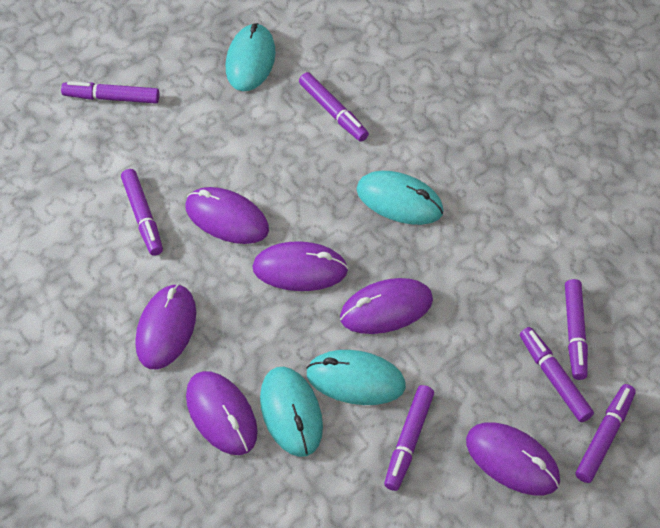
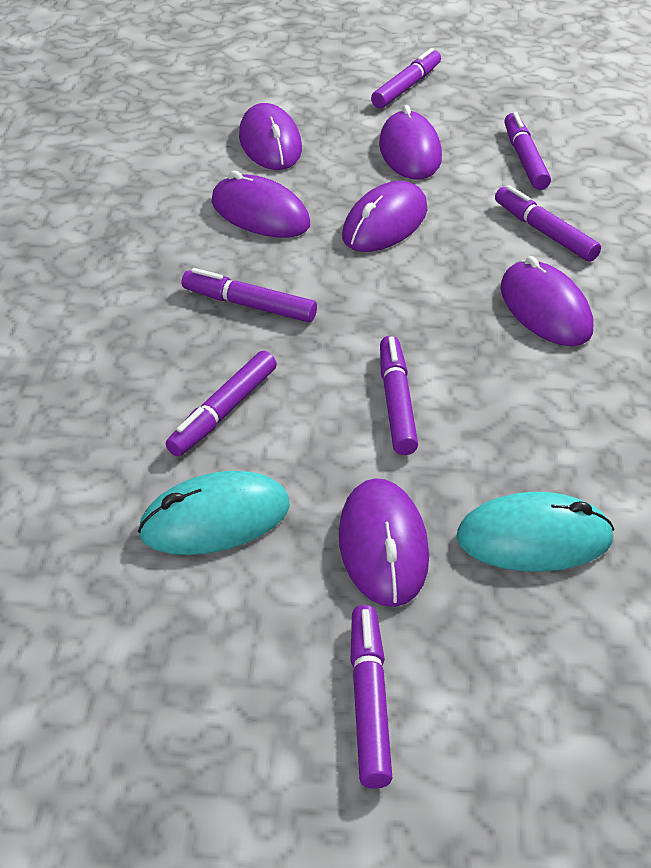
turquoise mouse: [226,23,276,91] [260,367,323,457] [306,350,406,405] [357,171,444,225] = 4 -> [138,471,290,555] [456,492,615,572] = 2

